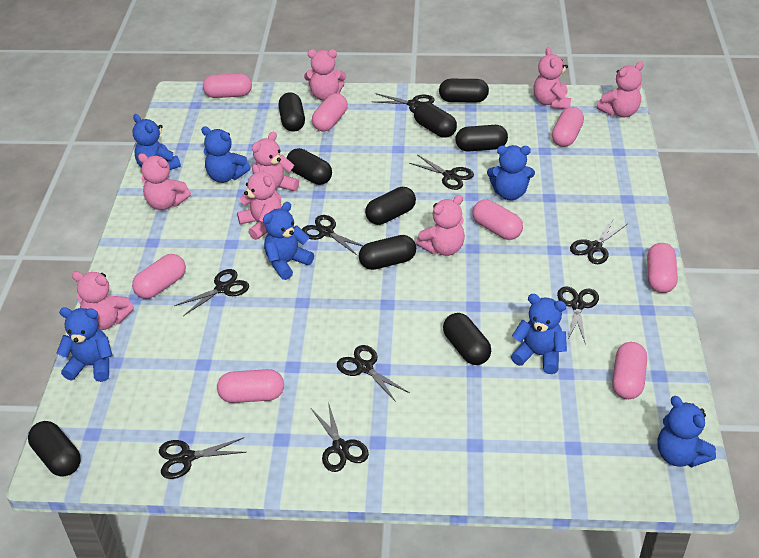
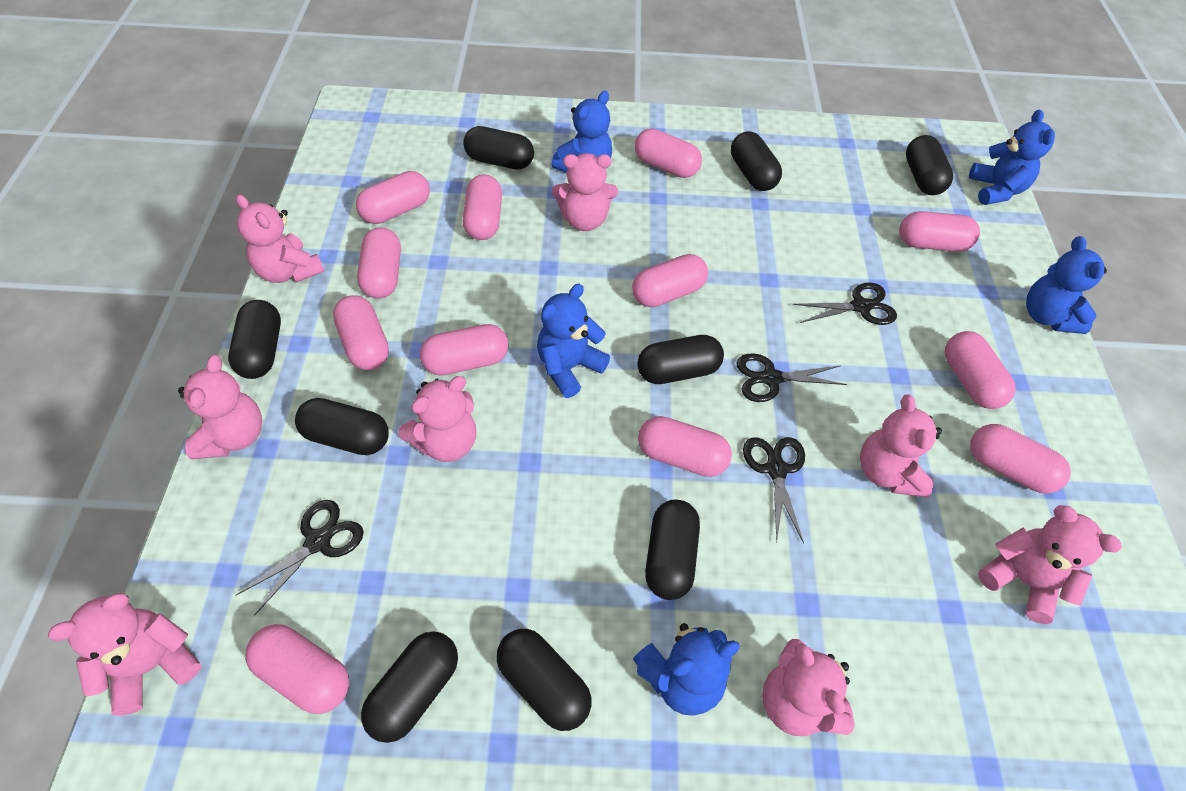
black scissors: [159,438,247,479] [174,269,249,316] [302,215,364,256] [311,402,369,472] [337,345,410,402] [373,93,435,113] [409,155,474,190] [557,286,599,342] [570,218,627,264] = 9 -> [235,500,364,615] [736,353,847,402] [743,437,805,544] [793,282,897,325] = 4
blue teddy bear: [57,307,112,382] [133,114,181,170] [201,126,251,183] [263,202,314,280] [487,145,535,200] [511,294,567,374] [657,396,716,467] = 7 -> [537,284,610,398] [552,91,612,173] [633,623,740,716] [969,110,1055,205] [1026,236,1107,334] = 5
pink capsule: [132,254,186,299] [203,73,252,98] [217,369,284,403] [312,93,348,132] [472,199,523,240] [552,107,584,147] [612,342,647,399] [647,243,678,293] = 8 -> [245,624,349,714] [333,295,389,370] [356,171,430,224] [357,227,401,299] [420,324,509,375] [463,174,502,240] [632,254,708,307] [634,129,702,178] [638,416,732,477] [899,211,980,252] [945,331,1016,409] [970,424,1071,493] = 12

